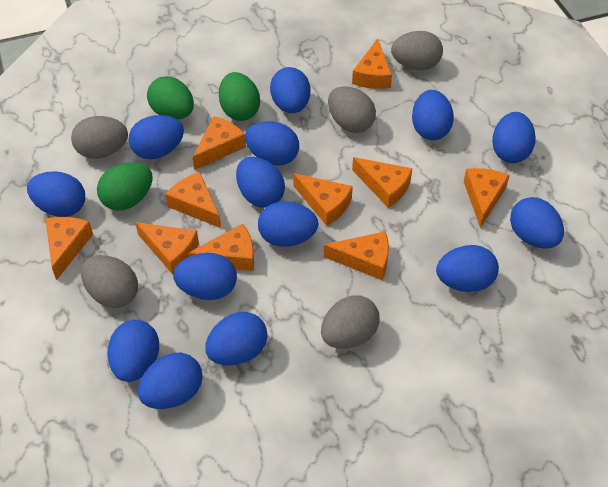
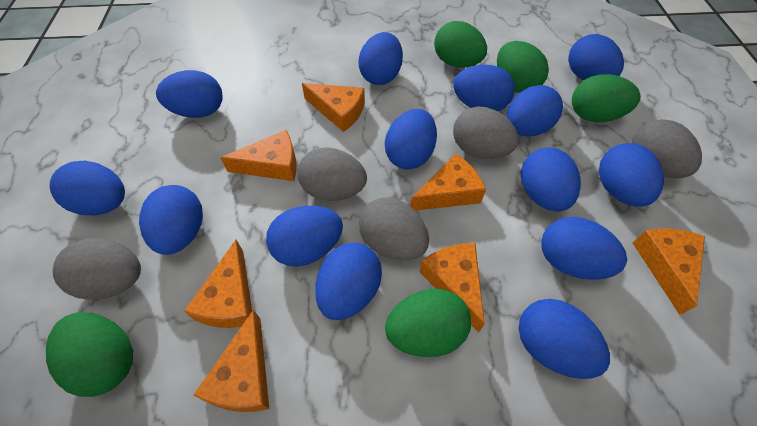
green egg: [97,162,153,211] [147,76,194,120] [219,72,260,121] = 3 -> [46,312,133,397] [385,289,471,357] [434,21,487,68] [497,41,549,93] [572,74,641,122] = 5
orange cheese: [45,217,93,280] [135,222,199,274] [166,172,221,228] [188,224,254,271] [193,116,246,170] [293,173,353,226] [324,231,389,280] [352,39,392,89] [352,157,412,208] [464,168,510,228] = 10 -> [184,240,252,328] [193,309,269,412] [221,130,297,181] [302,83,365,132] [411,154,486,211] [420,243,485,333] [633,228,705,315] = 7

